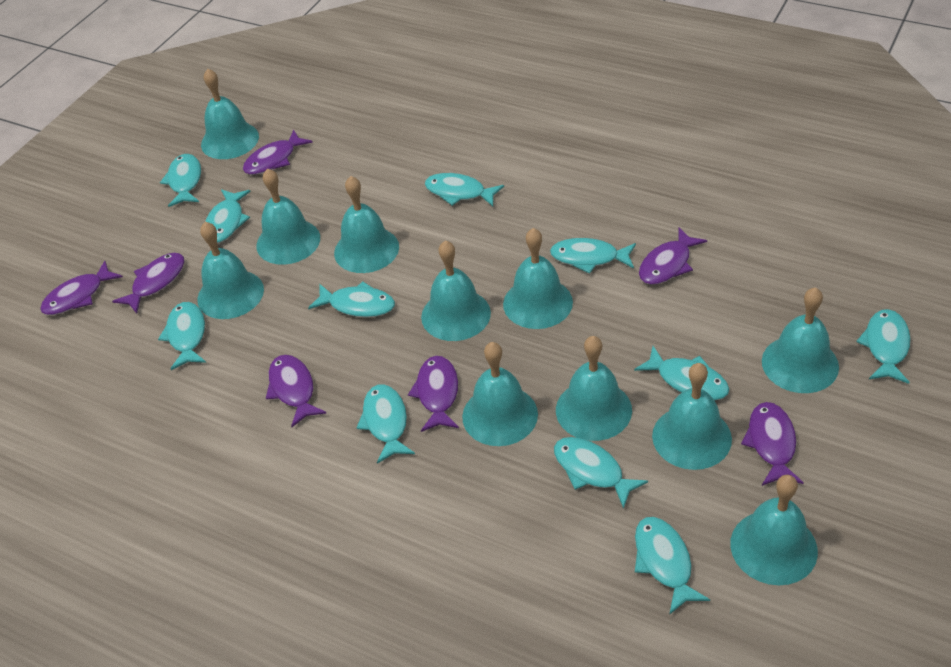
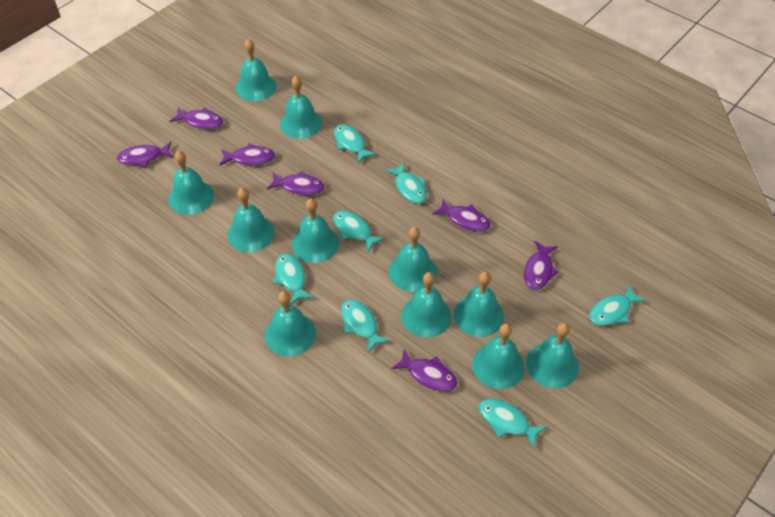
turquoise fish: [158,302,206,370] [160,154,201,207] [205,189,251,243] [308,281,395,317] [357,384,415,464] [425,173,504,206] [550,238,636,274] [554,437,648,509] [634,346,730,401] [635,517,710,615] [856,309,911,384] = 11 -> [273,254,314,305] [333,210,385,252] [334,124,376,163] [341,299,390,353] [385,162,427,204] [479,399,547,448] [589,285,646,326] = 7

